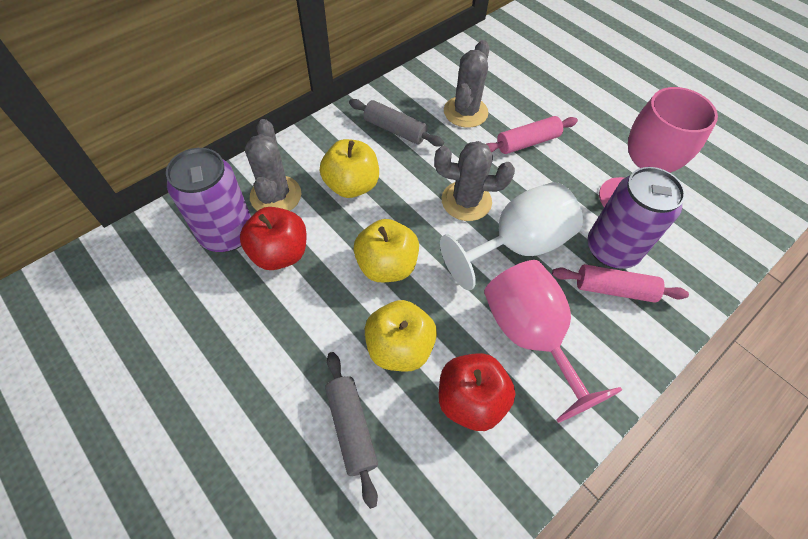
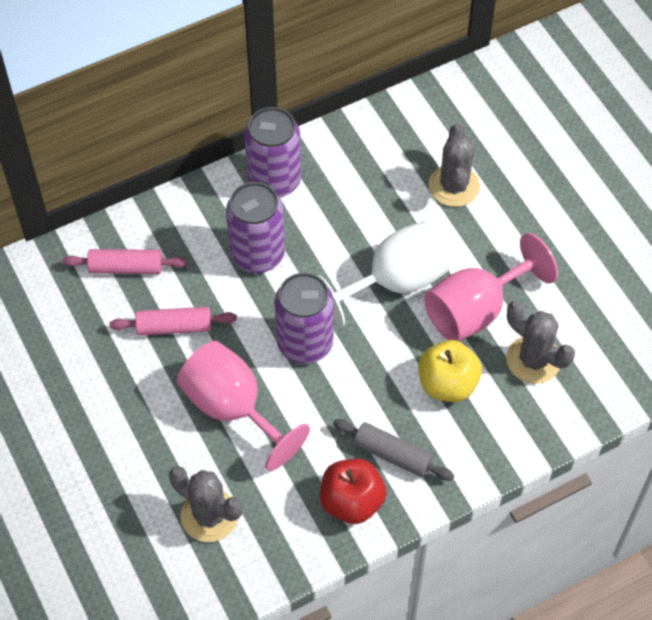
grey rolling pin: [325,352,378,509] [349,99,444,147] = 2 -> [333,419,454,481] = 1
purple can: [166,148,251,252] [587,167,685,269] = 2 -> [226,182,285,273] [244,107,301,198] [274,272,334,364] = 3
red apple: [240,207,306,270] [438,353,516,431] = 2 -> [320,459,386,524] = 1
yellow apple: [320,139,379,198] [354,219,419,282] [365,300,437,372] = 3 -> [418,340,482,402] = 1

